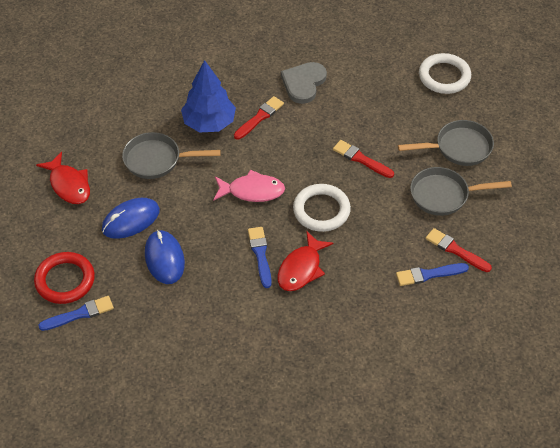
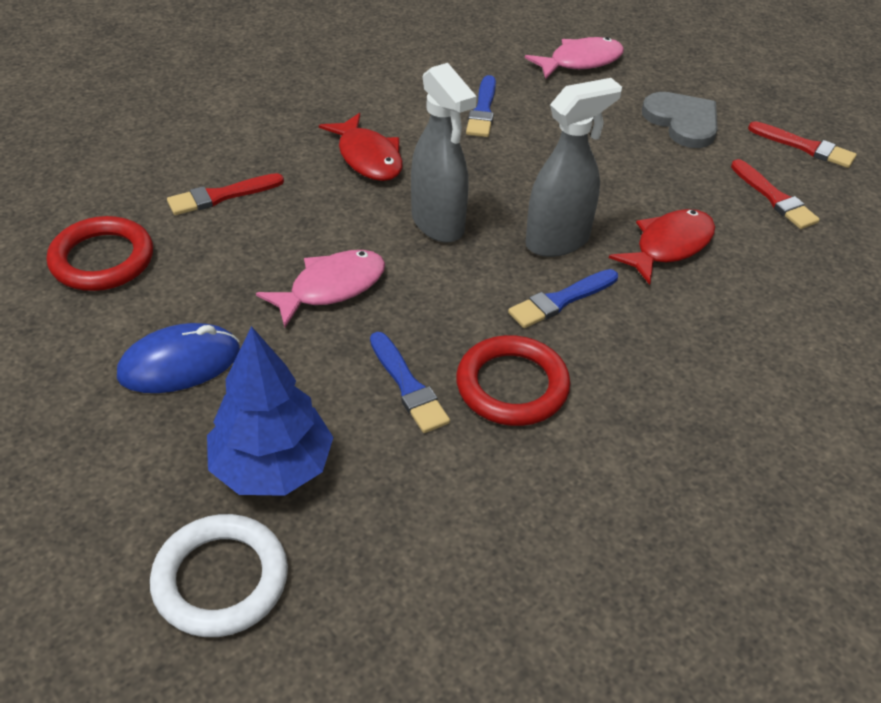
blue mouse: [102,198,160,239] [145,230,185,284] = 2 -> [117,323,240,393] = 1
grey pan: [122,132,221,179] [398,120,494,166] [410,167,512,216] = 3 -> none = 0
grey spray bottle: none = 0 -> [411,63,477,242] [526,78,622,257] = 2
pink fish: [213,169,285,202] = 1 -> [256,250,385,328] [525,37,624,79] = 2
red ring: [34,252,95,304] = 1 -> [47,216,153,291] [456,335,570,426] = 2
white ring: [293,184,351,232] [419,53,471,94] = 2 -> [150,514,288,637] = 1

